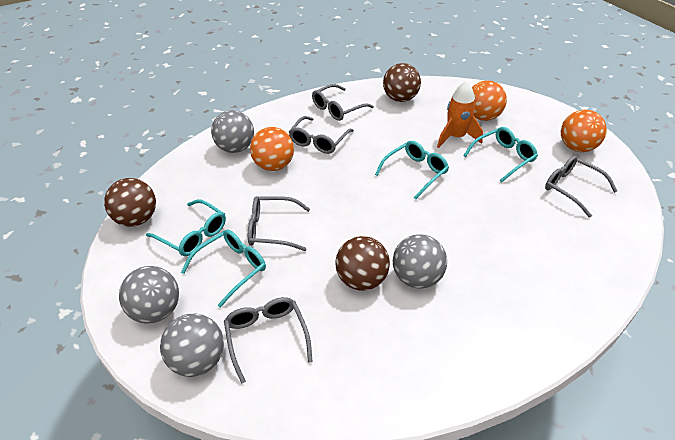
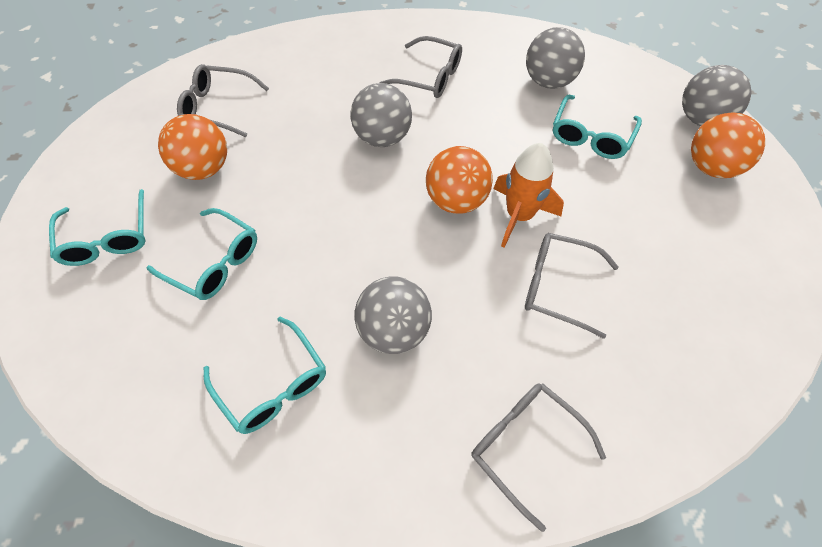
brown ball: [104,178,156,227] [335,236,390,291] [383,63,421,102] = 3 -> none = 0
grey glasses: [224,297,313,384] [248,196,310,251] [289,116,354,154] [312,84,374,121] [545,156,617,218] = 5 -> [177,64,269,137] [379,36,462,98] [471,383,606,532] [525,233,619,339] = 4

